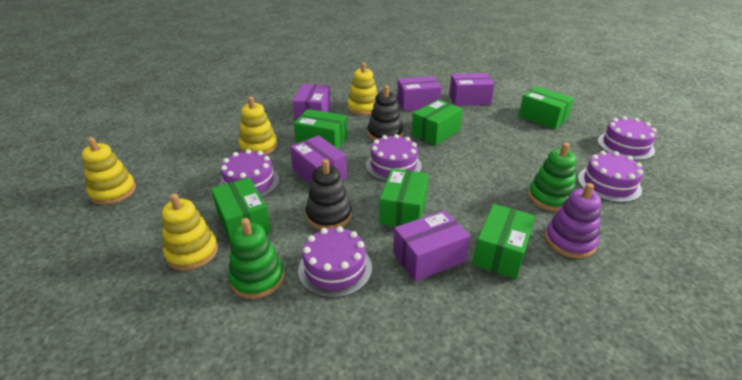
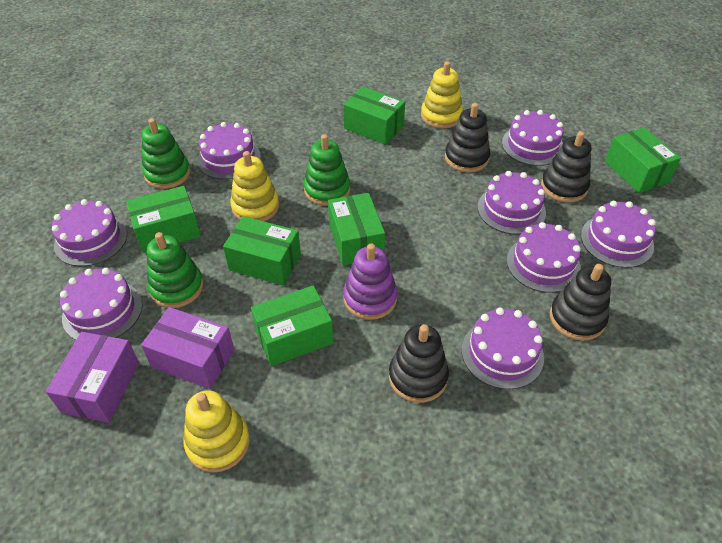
black stacking toy: [306,159,352,230] [368,85,403,140] = 2 -> [389,324,449,403] [445,103,490,172] [541,131,591,203] [550,264,611,341] = 4
green stacking toy: [228,218,284,299] [528,143,576,211] = 2 -> [142,118,190,189] [147,232,203,308] [304,134,350,206] = 3
purple box: [290,135,347,184] [293,84,331,121] [393,210,470,282] [397,76,442,111] [449,73,495,106] = 5 -> [46,332,139,423] [141,307,235,389] = 2
purple cake: [219,149,279,197] [298,226,372,298] [366,134,422,181] [578,151,643,203] [597,116,657,160] = 5 -> [52,199,127,266] [60,268,142,340] [197,122,261,180] [462,308,544,389] [477,171,546,235] [502,110,564,166] [507,222,581,293] [581,201,656,268] = 8
yellow stacking toy: [82,137,136,205] [162,193,218,271] [239,97,278,155] [348,62,378,115] = 4 -> [183,390,250,473] [230,151,279,221] [421,61,463,128] = 3

